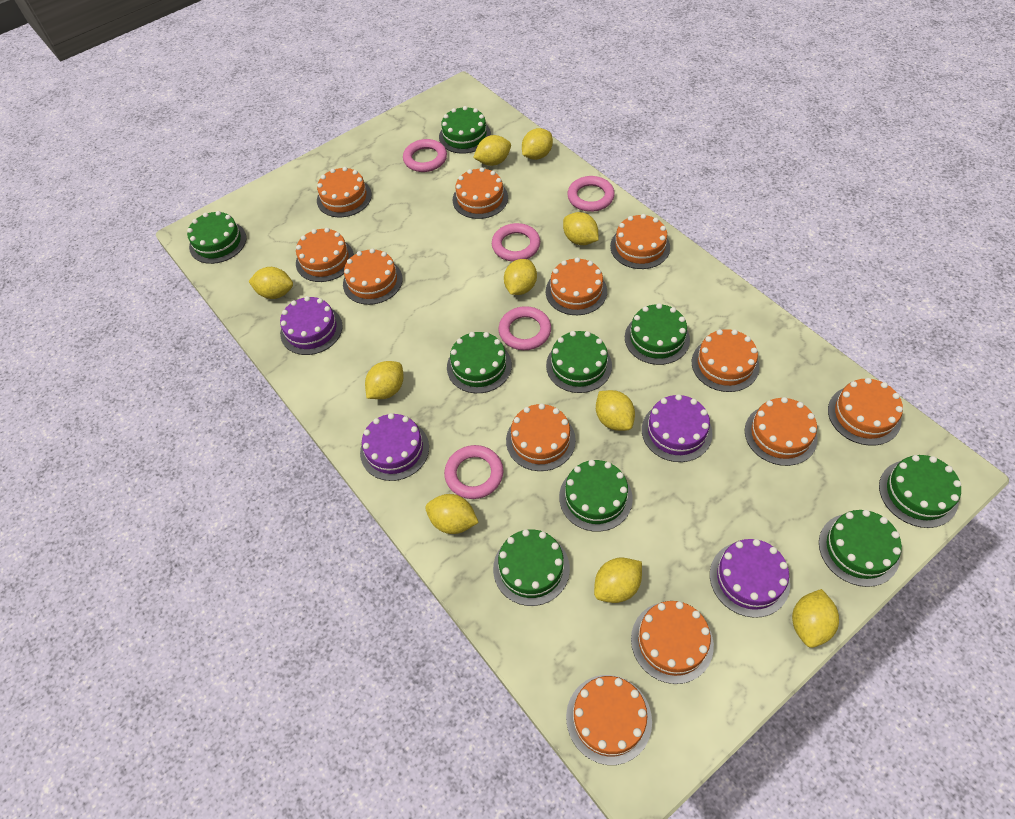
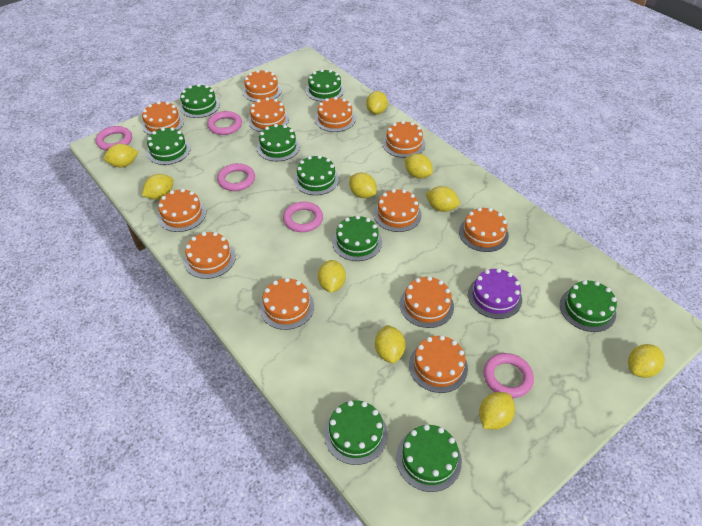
purple cake: [280,296,343,355] [360,413,429,481] [642,394,713,462] [710,539,790,618] = 4 -> [468,268,522,319] = 1

